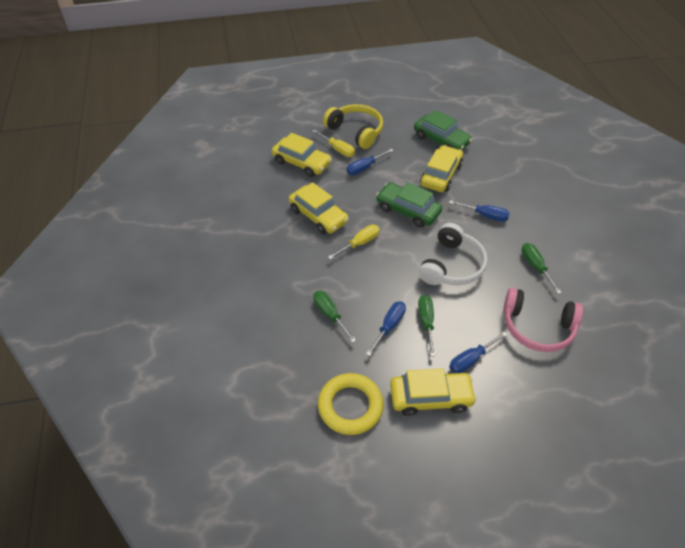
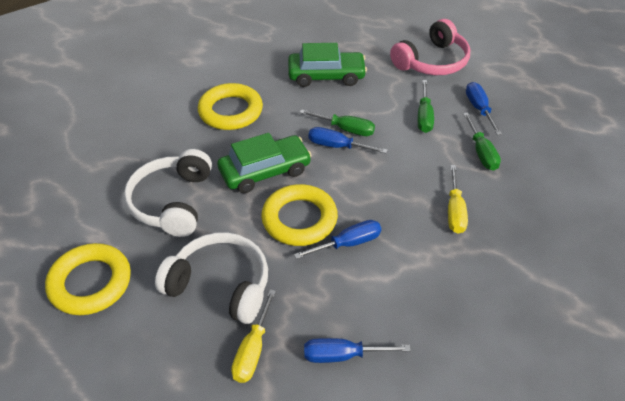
white headphones: [419,223,488,285] = 1 -> [124,149,212,237] [155,233,268,324] = 2
yellow car: [272,133,332,177] [289,182,349,234] [390,369,477,416] [420,145,463,192] = 4 -> none = 0
yellow headphones: [323,104,383,149] = 1 -> none = 0
yellow ring: [318,373,384,435] = 1 -> [45,243,131,315] [198,83,263,130] [261,184,338,246] = 3

